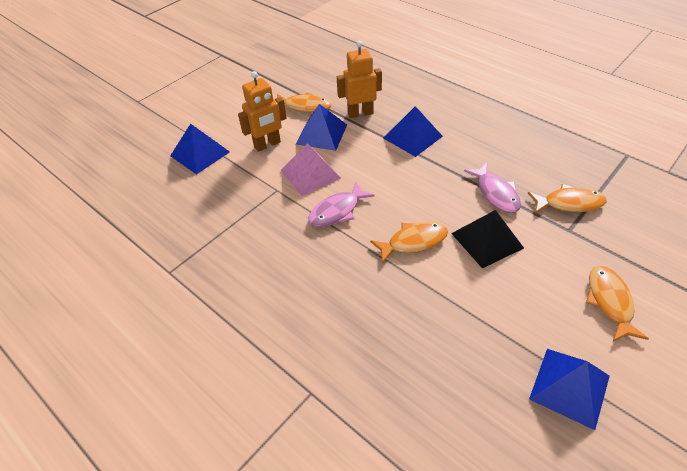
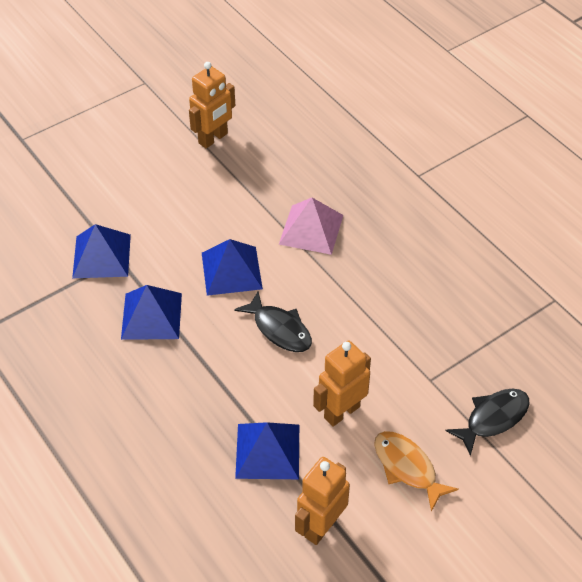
black fish: none = 0 -> [234,291,312,352] [445,389,529,456] = 2
black pyramid: [451,210,524,268] = 1 -> none = 0
orange fish: [277,92,332,113] [370,222,448,264] [528,184,607,214] [586,266,649,341] = 4 -> [374,431,459,512] = 1
orange robot: [238,71,286,152] [337,41,382,119] = 2 -> [189,62,235,148] [295,457,350,545] [313,341,371,427] = 3
pink fish: [308,182,375,227] [464,163,521,213] = 2 -> none = 0

